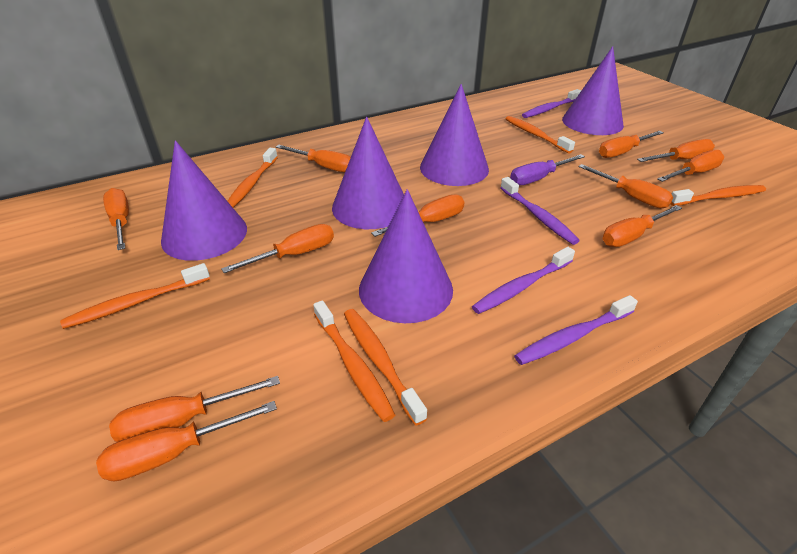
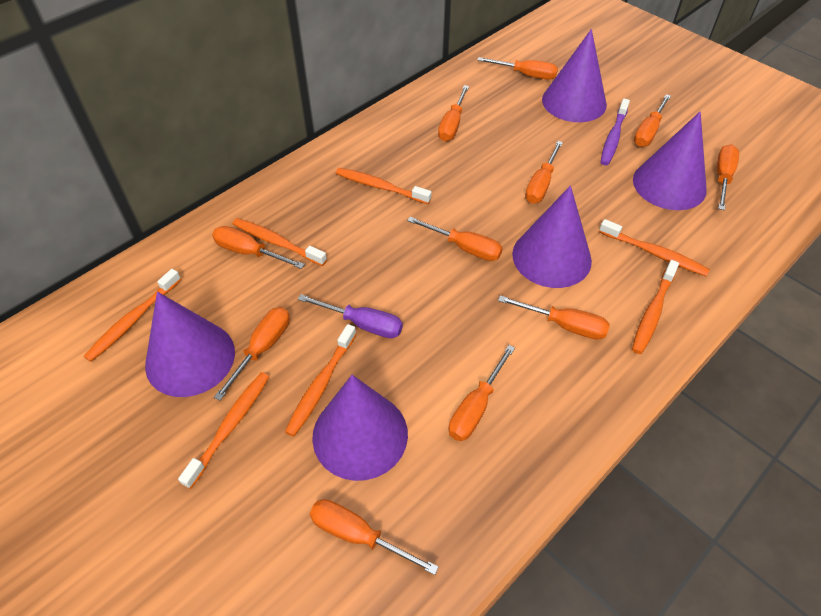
orange toothbrush: [60,263,210,329] [228,148,278,208] [313,300,395,422] [344,309,427,425] [505,116,575,154] [670,185,766,206] = 6 -> [84,269,181,362] [178,372,269,489] [233,218,327,266] [285,324,356,437] [336,168,432,204] [599,219,710,276] [632,260,679,354] = 7
purple toothbrush: [472,247,575,314] [500,177,580,245] [514,295,638,365] [522,89,581,118] = 4 -> [600,99,630,166] = 1

